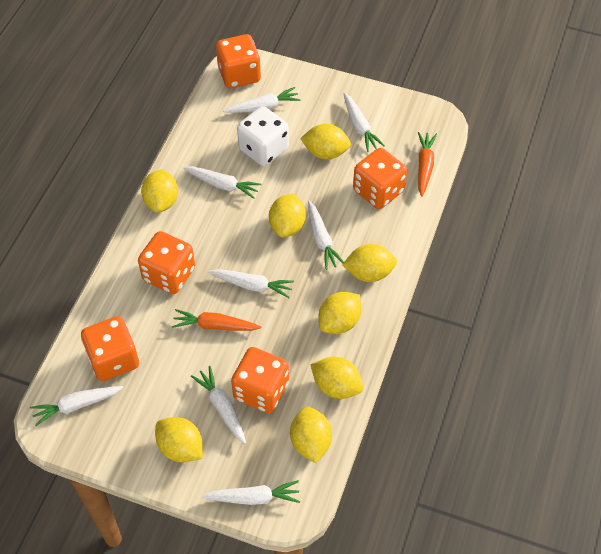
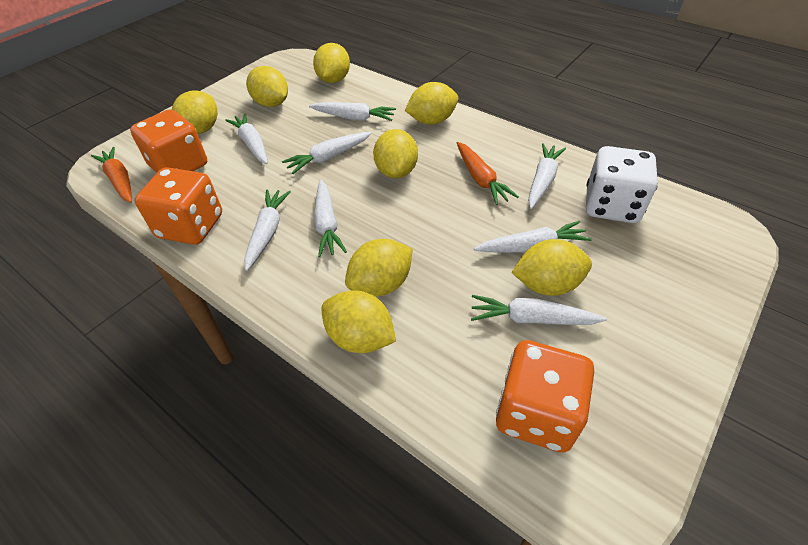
orange dice: [81,316,139,381] [138,231,195,294] [216,34,261,88] [231,347,289,413] [353,148,407,209] = 5 -> [130,109,207,173] [135,167,222,245] [496,340,594,452] = 3

